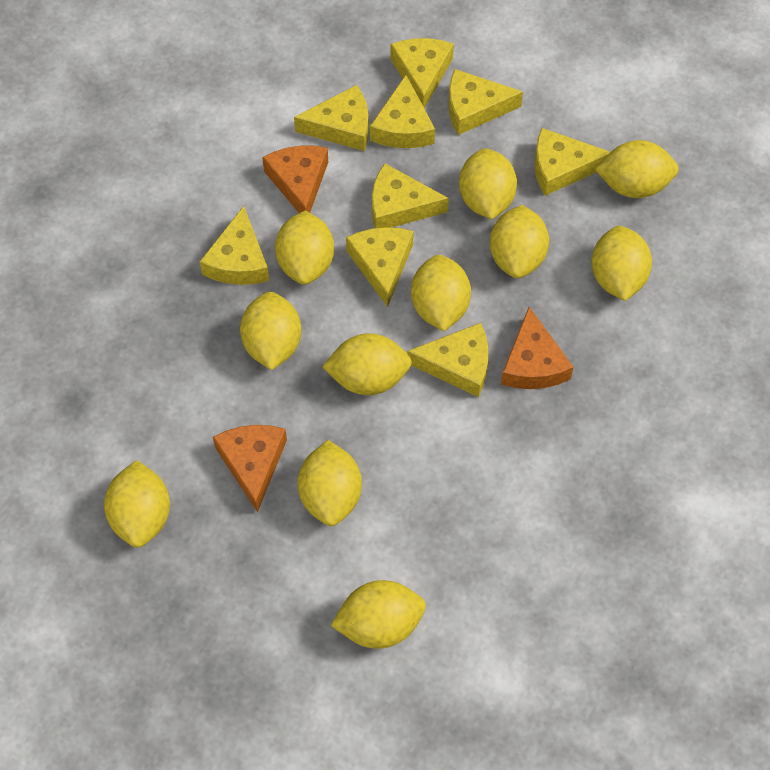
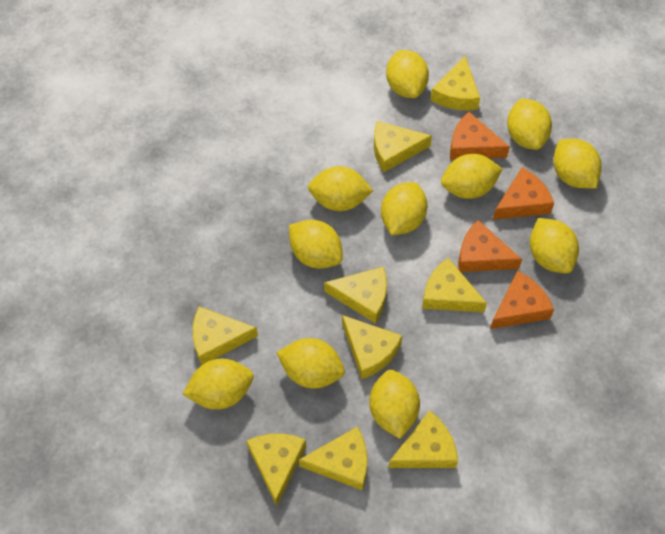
orange cheese: [213,425,287,513] [262,146,328,213] [501,307,574,389] = 3 -> [450,112,510,160] [458,220,522,272] [490,271,554,329] [493,167,554,220] = 4

